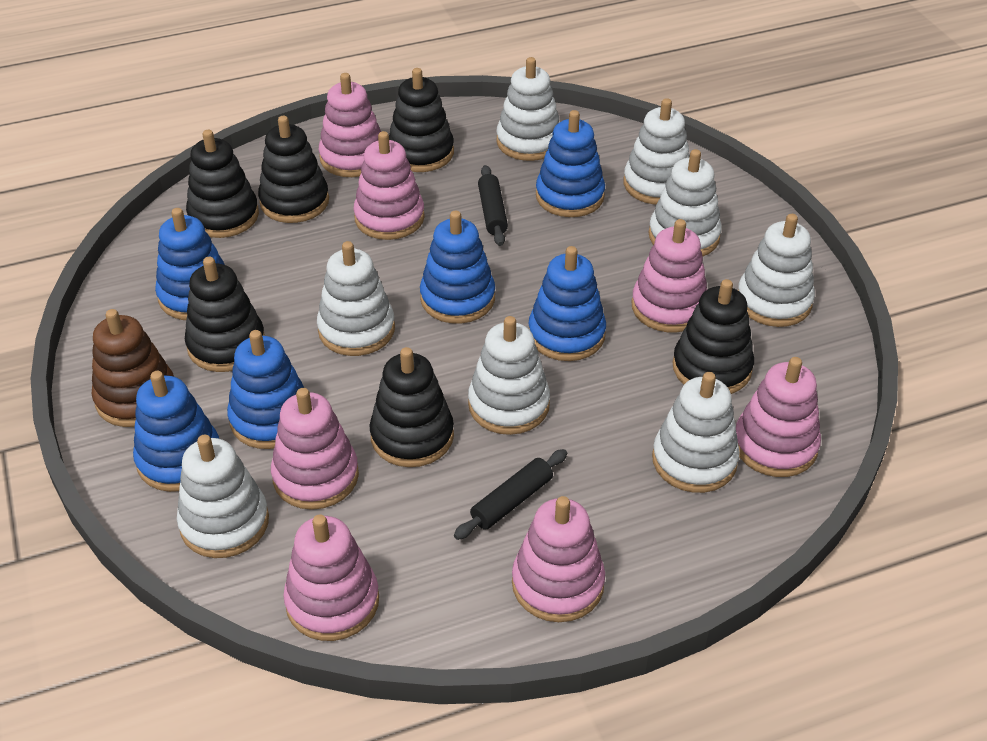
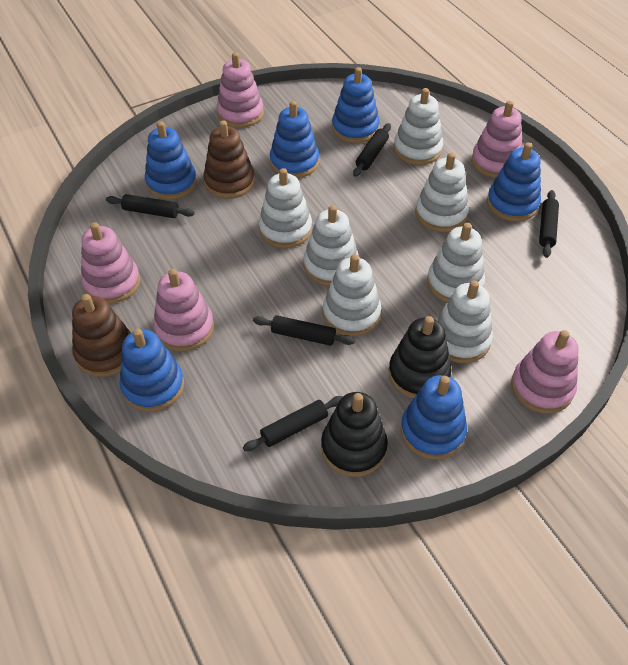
black rolling pin: [454,449,567,540] [478,165,508,246] = 2 -> [106,194,195,218] [243,396,343,451] [253,315,355,346] [353,123,391,177] [539,190,559,258] = 5
black stacking toy: [185,257,265,372] [186,130,259,238] [258,116,329,223] [370,347,454,467] [389,68,454,172] [672,279,754,394] = 6 -> [321,392,388,477] [389,316,451,398] = 2
brown stacking toy: [92,309,174,427] = 1 -> [72,294,131,377] [204,121,255,199] = 2
pink stacking toy: [271,388,359,510] [283,514,379,641] [319,73,381,177] [353,131,425,240] [512,496,605,622] [631,219,707,333] [736,357,821,477] = 7 -> [81,222,140,304] [153,269,214,351] [216,52,264,128] [472,101,523,178] [511,330,579,414] = 5
white stacking toy: [177,434,269,558] [317,241,395,356] [468,316,550,435] [496,57,560,161] [624,98,690,205] [649,149,722,256] [652,372,740,493] [738,214,815,327] = 8 -> [258,168,312,248] [304,205,359,286] [323,254,381,337] [394,88,443,165] [415,153,469,232] [427,223,485,302] [436,280,493,363] = 7

